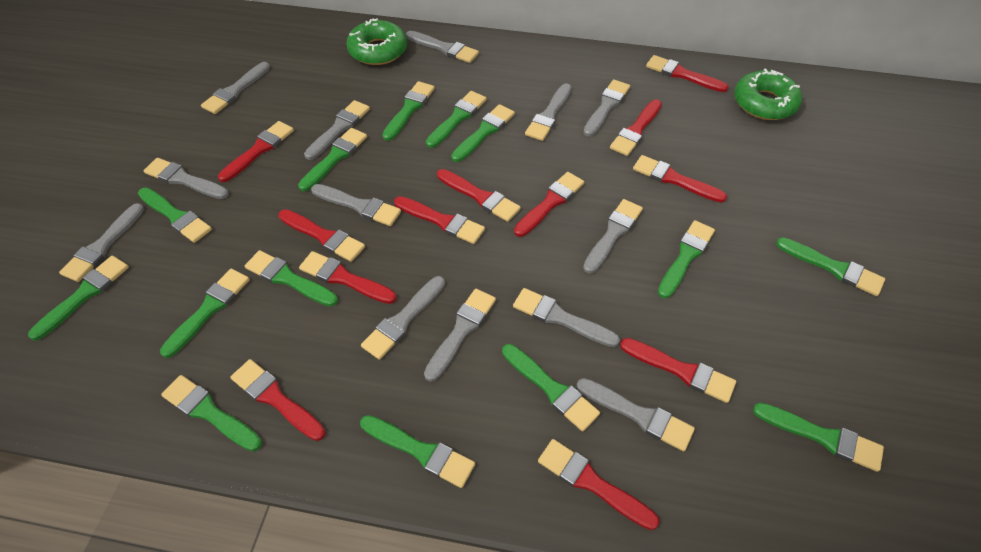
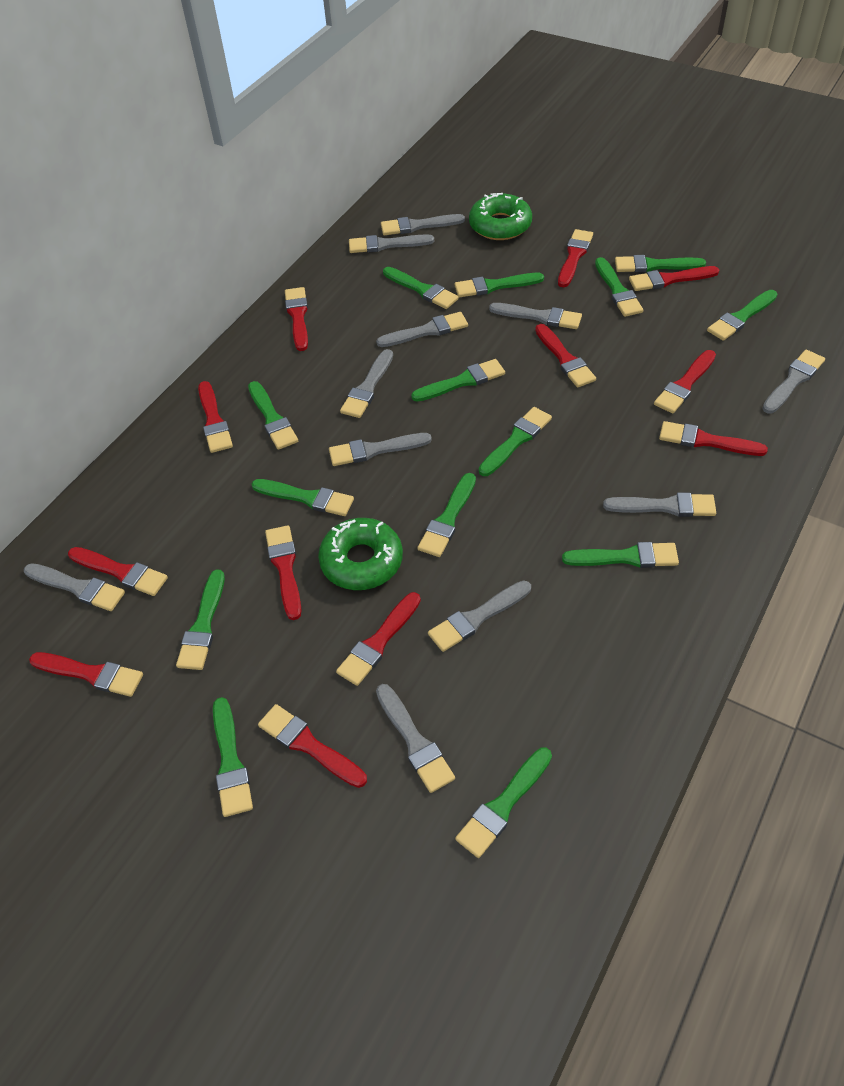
grey brush: [59,203,144,282] [143,158,229,199] [201,62,270,114] [304,100,370,160] [311,184,401,226] [361,276,445,360] [406,31,479,63] [424,288,496,382] [513,288,620,347] [525,83,571,141] [577,378,695,451] [583,79,630,137] [583,199,643,274] = 13 -> [24,563,125,611] [329,433,432,466] [340,349,393,418] [349,234,434,253] [376,312,468,347] [376,684,455,793] [381,214,465,235] [428,580,531,652] [489,303,582,329] [603,492,716,517] [762,350,825,414] = 11

